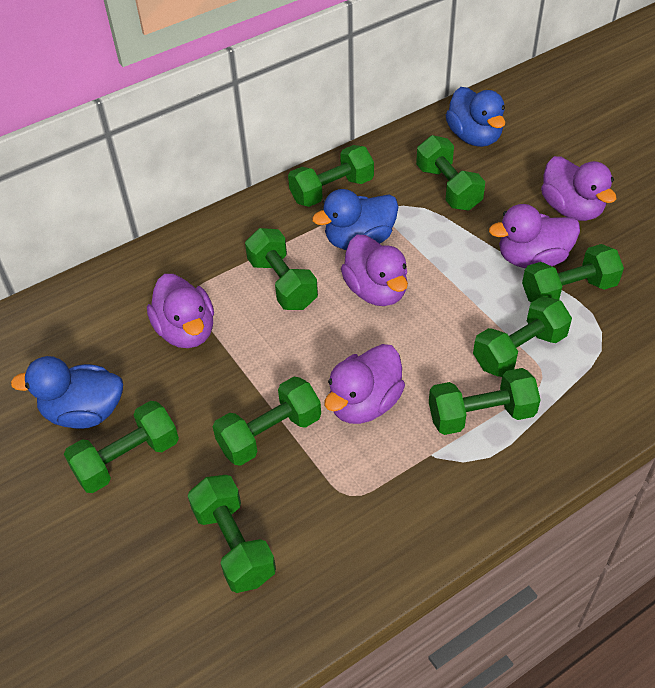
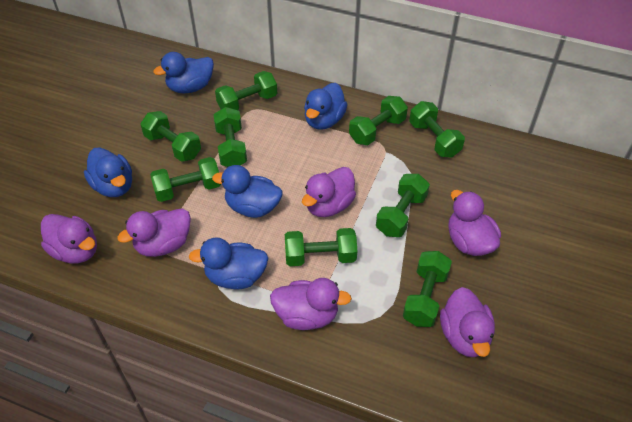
blue duck: [11,356,123,429] [312,189,398,250] [446,87,505,147] = 3 -> [84,147,132,197] [153,52,214,93] [189,237,268,289] [212,165,282,218] [304,83,348,130] = 5
purple duck: [147,274,214,348] [325,344,405,424] [341,235,408,306] [489,204,580,268] [541,156,616,221] = 5 -> [41,214,97,263] [117,208,191,257] [270,278,352,330] [302,167,356,217] [440,287,495,357] [448,190,501,256] = 6

